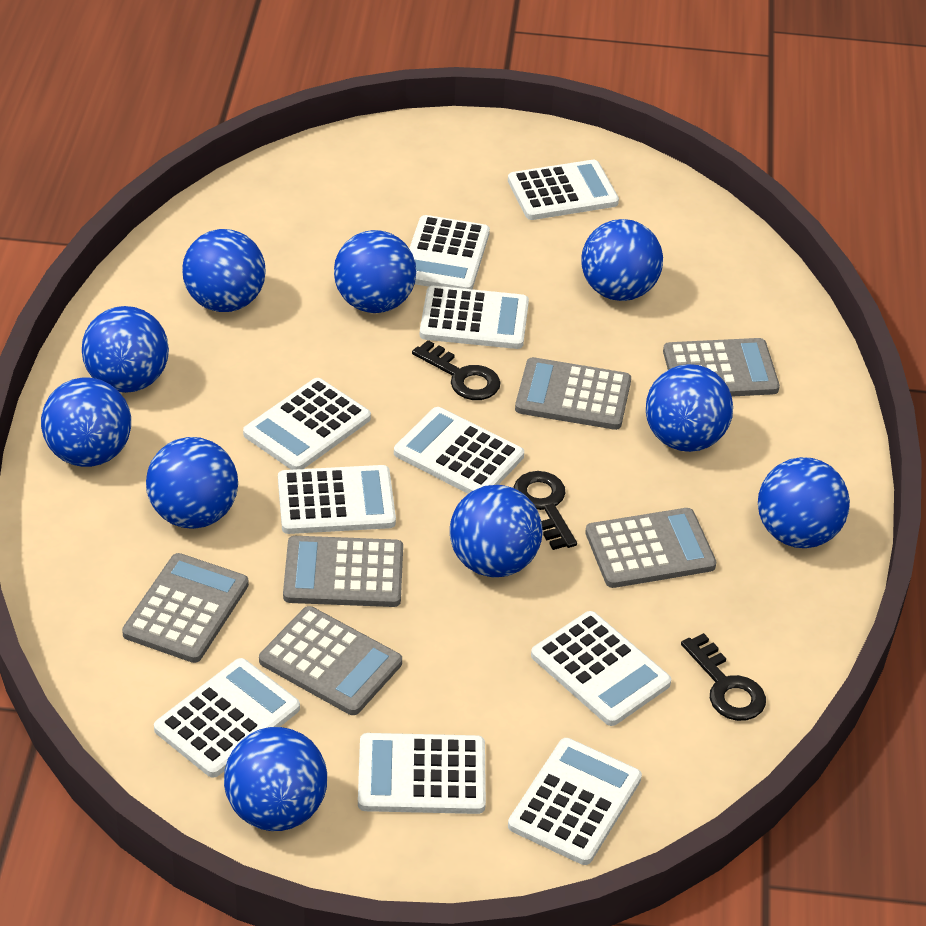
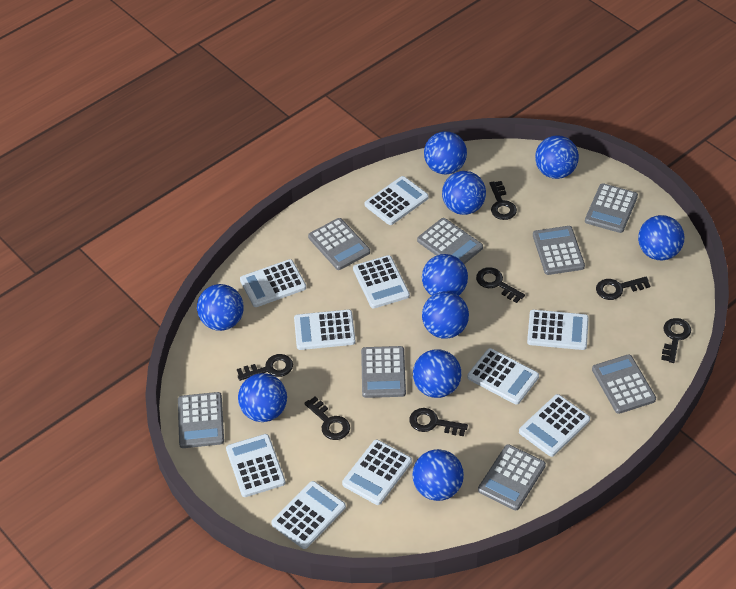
black key: [412,340,500,400] [513,471,577,550] [681,633,766,721] = 3 -> [237,354,293,381] [304,396,350,440] [409,408,468,436] [476,267,525,303] [489,181,517,220] [596,277,650,300] [661,318,691,363] = 7
grey calculator: [122,553,249,663] [259,606,402,715] [283,536,403,607] [515,357,631,430] [585,508,716,588] [663,338,780,397] = 6 -> [178,392,224,448] [308,218,370,270] [361,346,406,398] [417,218,483,264] [478,444,546,510] [533,226,585,275] [585,183,638,233] [592,354,656,414] = 8

